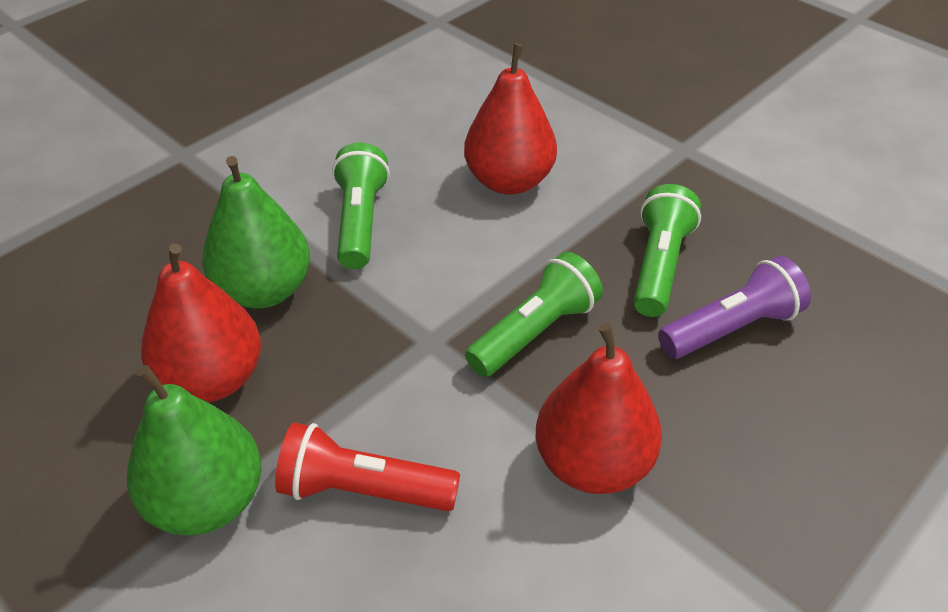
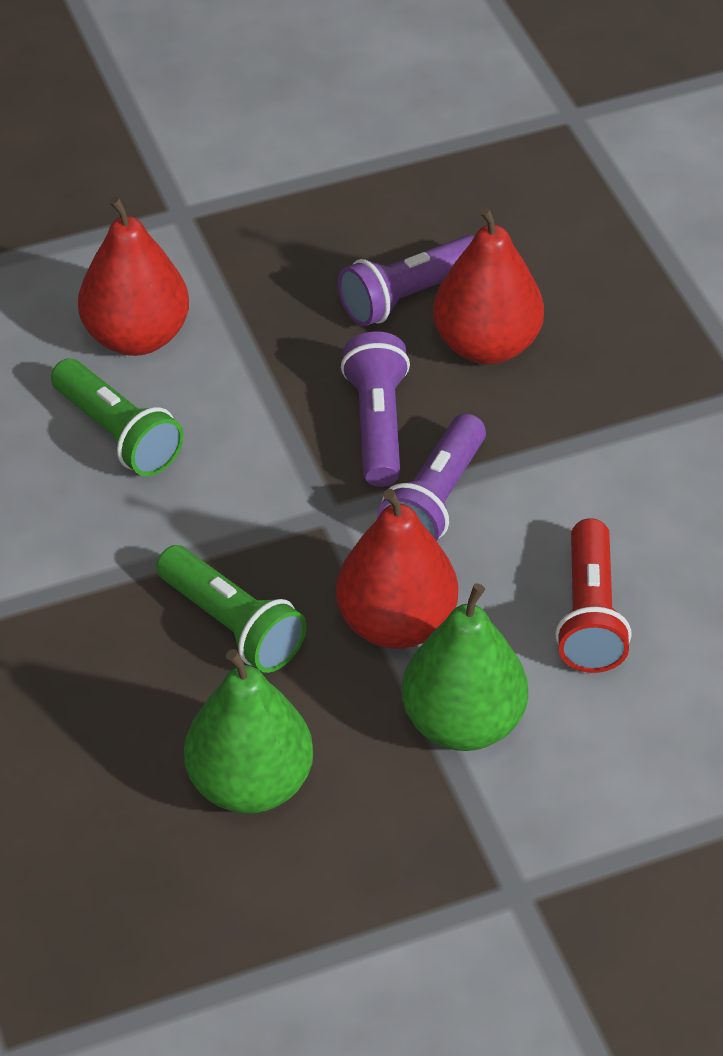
green flashlight: [332,143,390,269] [465,252,603,377] [633,184,701,317] = 3 -> [51,359,184,476] [156,545,306,673] = 2
purple flashlight: [658,256,811,359] = 1 -> [338,235,474,326] [341,331,410,487] [377,414,486,541] = 3

